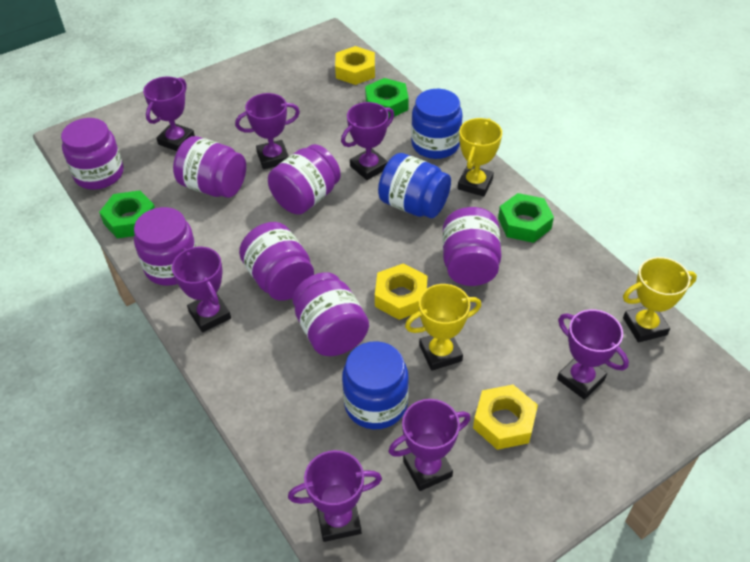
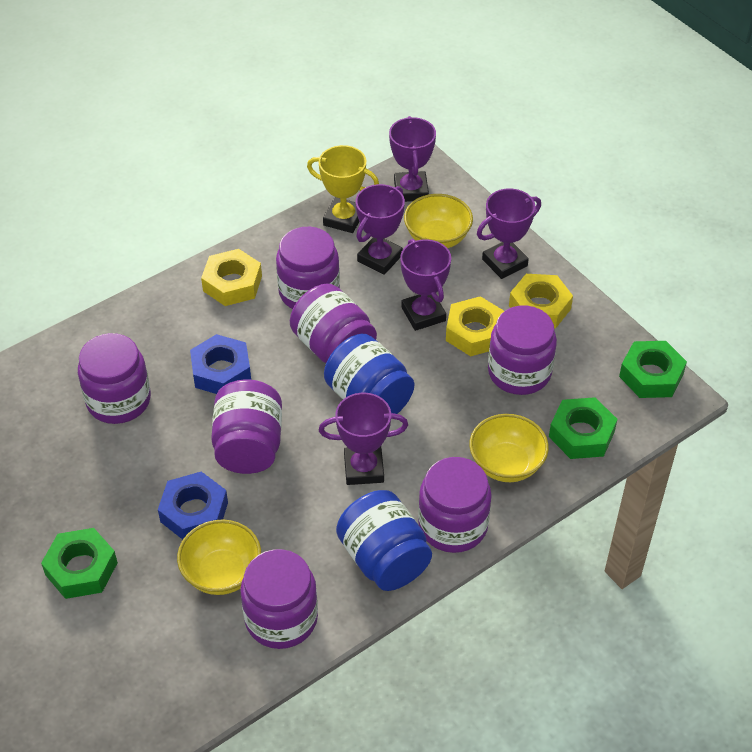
blue jar: [342,341,409,429] [378,153,451,218] [411,89,463,159] = 3 -> [324,334,415,414] [336,490,432,591] = 2
blue nut: none = 0 -> [158,472,228,540] [190,334,251,394] = 2
purple trophy: [143,76,195,151] [172,247,231,332] [235,93,300,169] [288,450,382,542] [341,102,394,180] [388,399,471,491] [557,309,629,400] = 7 -> [319,393,408,485] [356,184,405,275] [389,116,436,202] [400,239,451,331] [477,188,541,279] = 5
yellow bowl: none = 0 -> [177,520,261,595] [404,194,473,248] [469,414,549,482] = 3
yellow trophy: [405,284,481,371] [458,118,502,197] [623,257,697,342] = 3 -> [307,145,379,233] = 1

